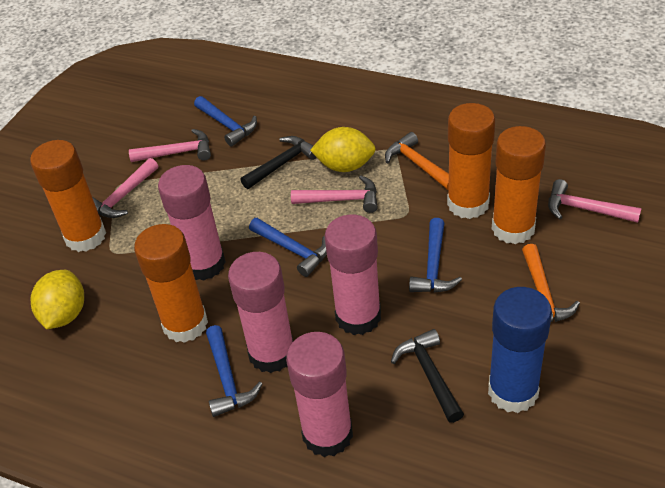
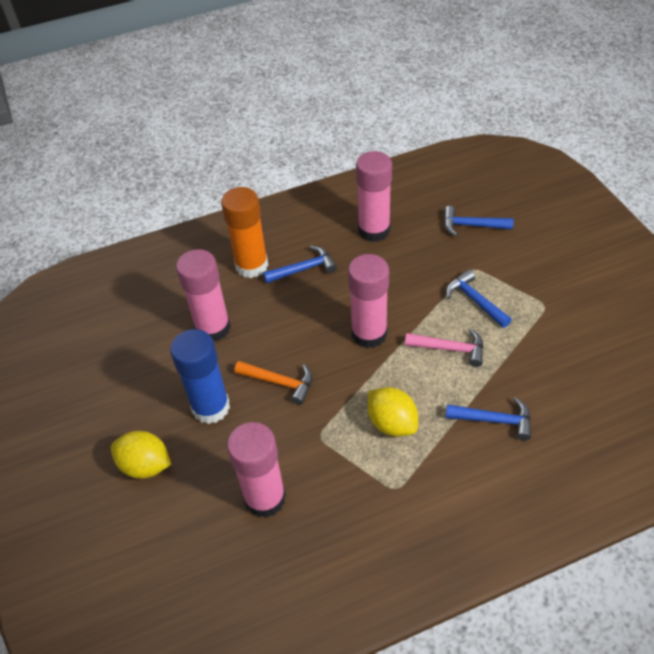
black hammer: [241,136,317,189] [391,329,464,423] = 2 -> none = 0
orange glue stick: [30,140,106,252] [134,224,208,343] [447,103,495,219] [492,126,546,244] = 4 -> [221,187,268,278] = 1
orange hammer: [385,132,449,190] [522,244,580,322] = 2 -> [234,361,312,405] = 1
pink hammer: [92,158,158,218] [129,129,211,162] [291,175,377,213] [548,179,642,223] = 4 -> [405,328,484,367] = 1

